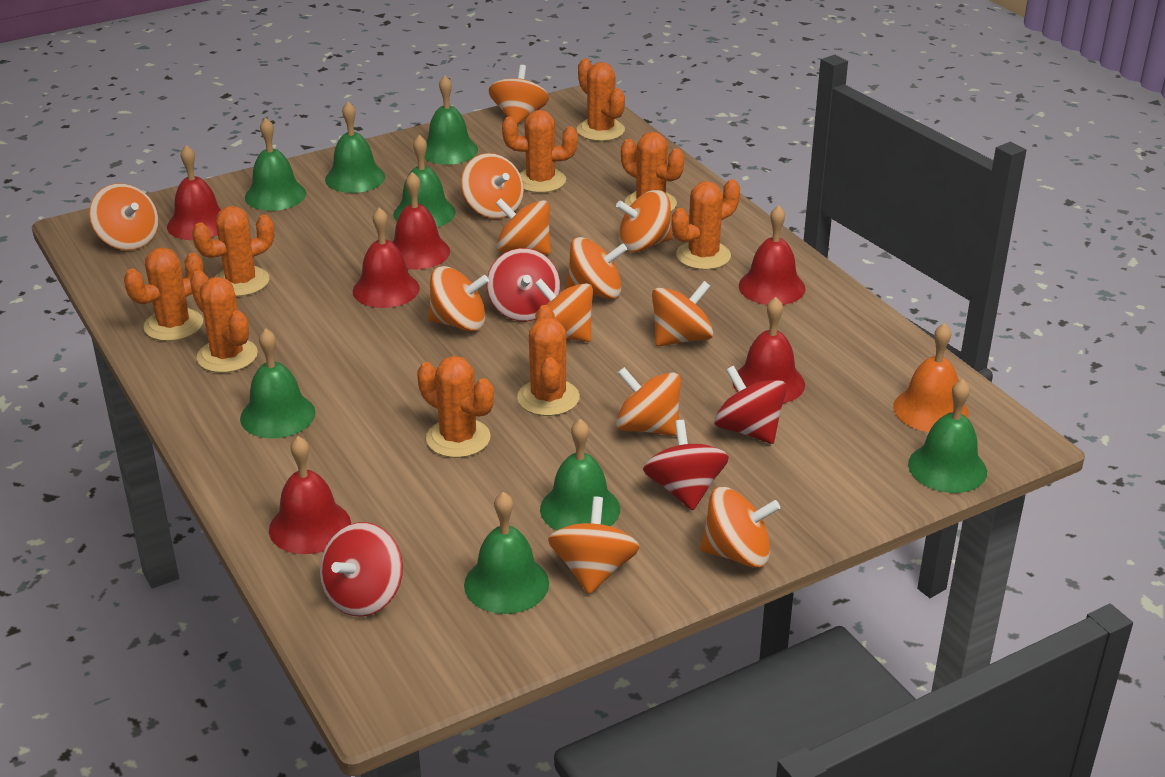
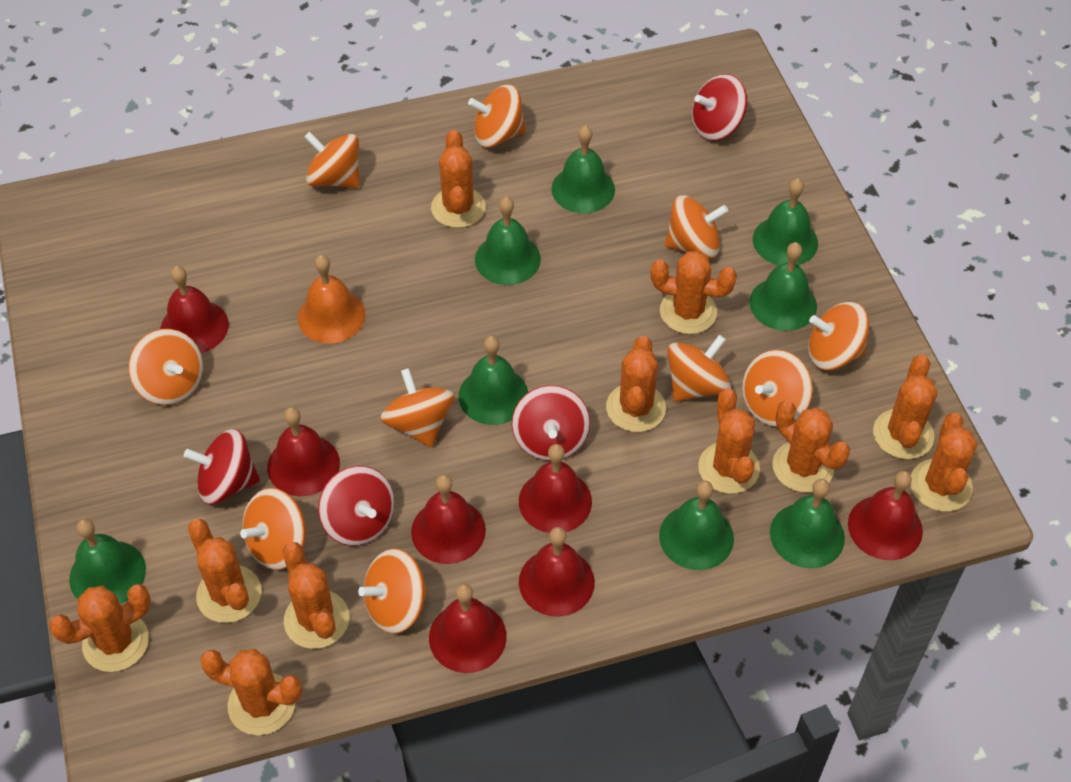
orange cactus: [124,247,204,341] [190,270,258,373] [192,206,274,296] [417,356,494,458] [502,110,578,193] [517,305,580,416] [577,58,625,141] [621,132,684,211] [672,179,740,270] = 9 -> [49,584,151,672] [188,519,262,623] [200,649,302,735] [283,542,349,649] [431,130,486,228] [606,336,666,432] [650,251,737,334] [698,388,760,494] [772,401,850,493] [873,355,937,459] [910,413,977,512] = 11
orange spinning top: [89,183,159,250] [428,266,489,331] [461,153,524,219] [489,65,549,124] [495,198,551,254] [535,278,593,342] [548,497,640,594] [565,237,627,299] [616,190,672,252] [616,367,681,436] [652,281,713,347] [700,487,780,568] = 12 -> [128,329,203,405] [240,488,306,570] [304,132,360,188] [358,548,428,634] [380,368,455,447] [468,85,526,148] [665,195,728,258] [667,335,731,402] [742,350,813,427] [808,302,869,370] = 10
red bell: [167,145,221,240] [269,436,351,554] [353,208,420,308] [392,172,450,270] [732,297,805,403] [739,205,805,305] = 6 -> [160,266,229,353] [267,407,340,496] [411,474,486,564] [429,583,507,673] [519,444,592,533] [519,527,595,617] [848,471,923,560] = 7

